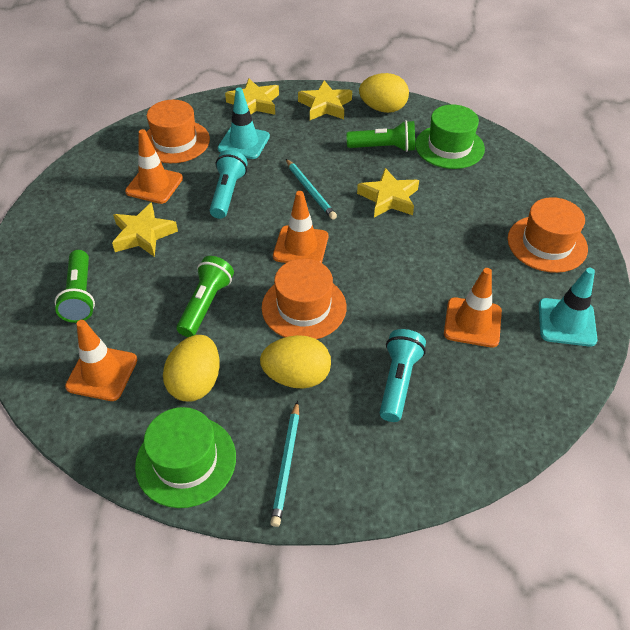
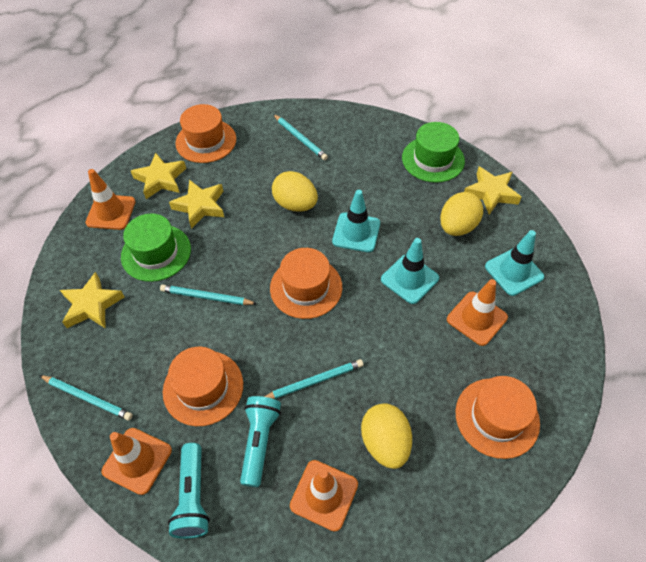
green flashlight: [54,250,95,323] [177,256,234,337] [346,120,415,152] = 3 -> none = 0
orange hat: [146,100,210,163] [262,259,346,339] [508,197,588,273] = 3 -> [163,347,243,426] [175,104,236,163] [270,248,342,319] [456,376,540,459] = 4
turquoise pencil: [270,401,299,527] [286,159,337,219] = 2 -> [39,375,133,421] [160,285,257,305] [264,359,363,399] [273,114,328,160] = 4
turquoise traffic cone: [218,87,270,159] [539,268,597,347] = 2 -> [332,190,380,252] [381,238,439,304] [485,230,544,296] = 3

